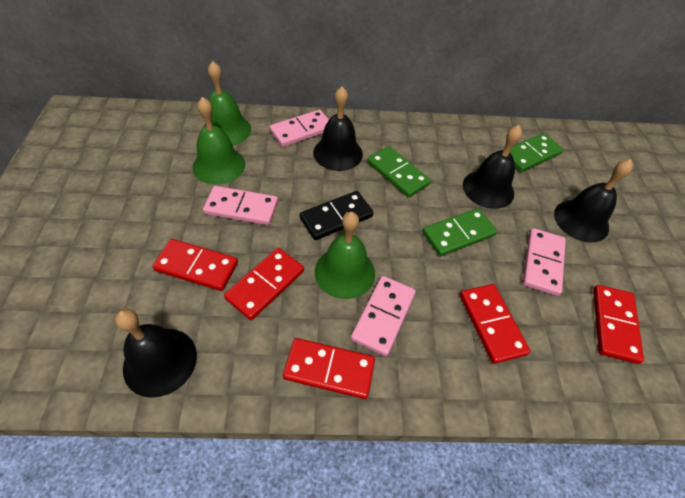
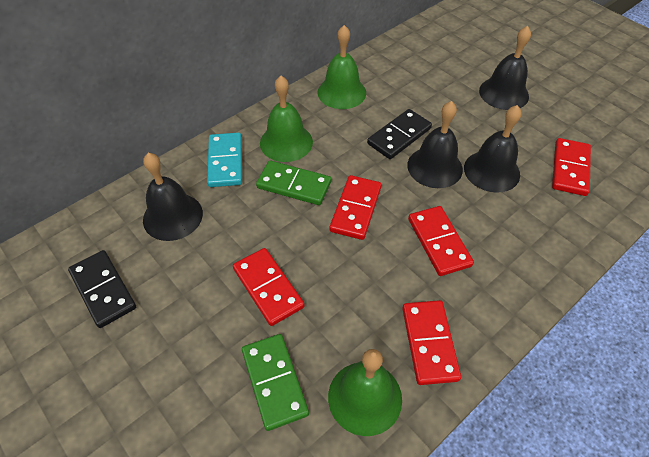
black domino: [300,191,374,240] = 1 -> [68,250,136,328] [367,109,432,159] = 2
green domino: [367,146,431,198] [422,208,497,256] [510,133,563,172] = 3 -> [242,334,309,431] [256,160,331,205] = 2
pink domino: [203,186,278,225] [270,110,329,147] [351,276,416,356] [523,228,566,296] = 4 -> none = 0
turquoise domino: none = 0 -> [207,133,242,187] = 1

